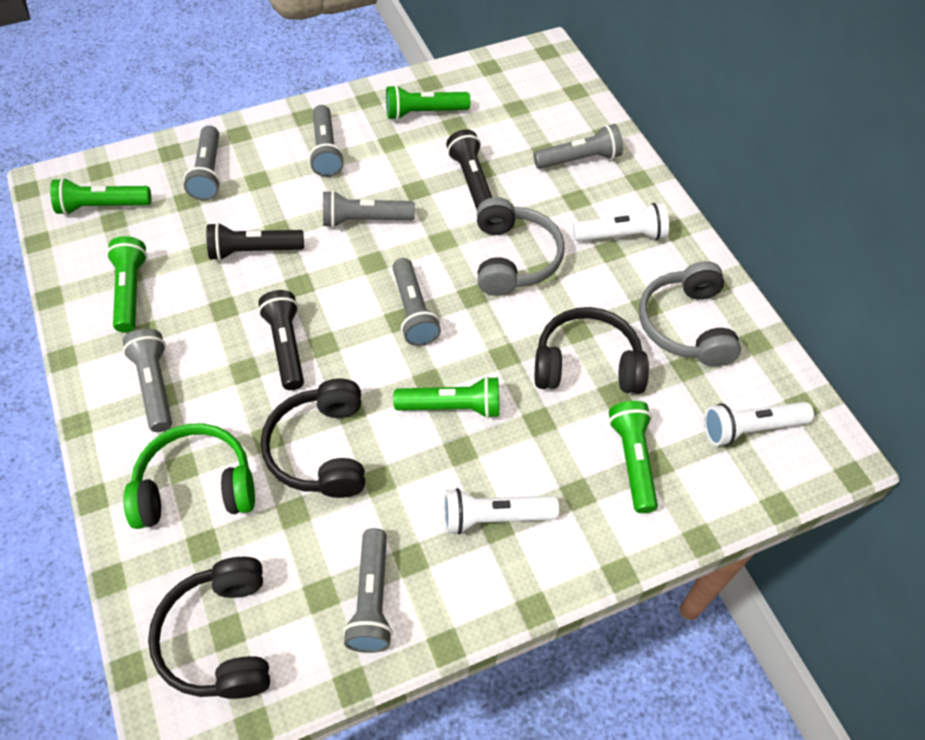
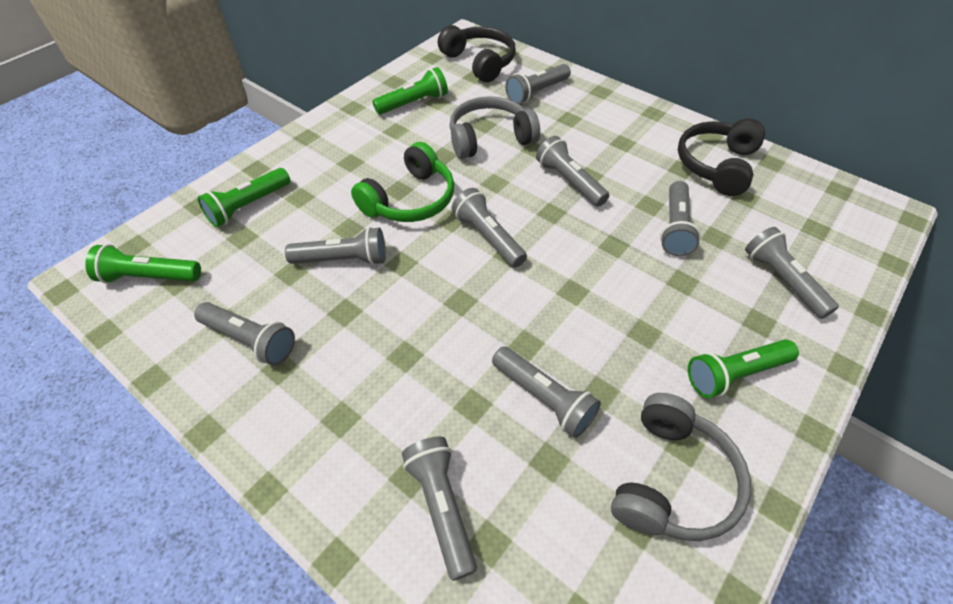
black flashlight: [206,223,304,261] [258,290,304,390] [446,129,492,209] = 3 -> none = 0
black headphones: [148,557,270,699] [261,379,365,498] [535,307,649,394] = 3 -> [438,25,516,82] [678,118,765,196] = 2
green flashlight: [50,178,151,215] [106,236,147,333] [386,85,470,120] [393,376,499,418] [609,401,658,513] = 5 -> [85,244,201,284] [198,168,290,227] [372,67,448,115] [688,339,799,398] = 4
grey flashlight: [123,329,172,432] [183,125,221,201] [309,105,344,177] [323,190,415,228] [343,528,393,653] [392,258,441,346] [533,124,623,169] = 7 -> [194,302,295,366] [285,227,386,266] [402,437,477,581] [452,188,527,268] [492,346,601,438] [505,64,571,104] [536,136,609,207] [660,181,701,256] [745,227,839,319] = 9
white flashlight: [444,488,559,534] [573,203,669,241] [704,402,814,446] = 3 -> none = 0

